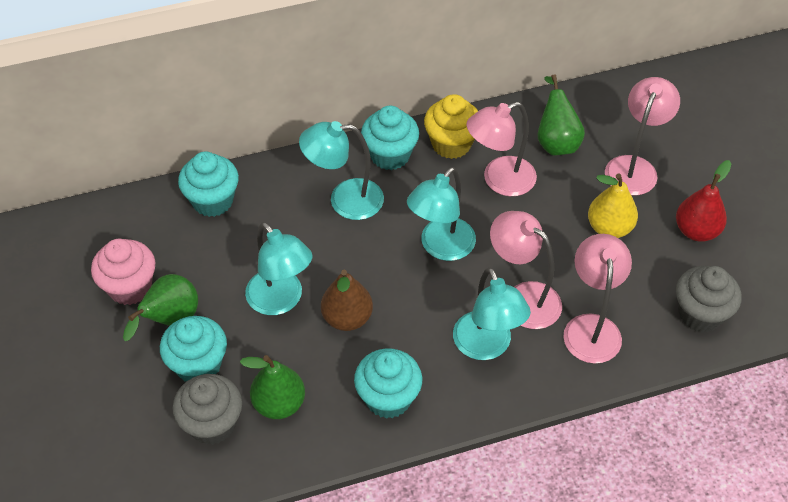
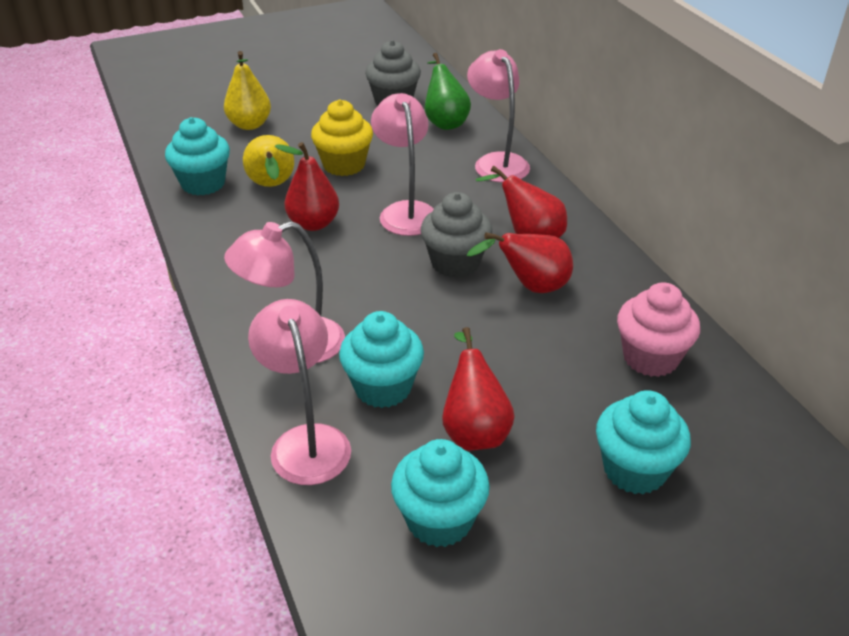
brown pear: [321,270,373,331] = 1 -> none = 0
green pear: [123,274,198,341] [240,355,305,419] [538,74,585,156] = 3 -> [425,53,471,130] = 1
red pear: [676,160,731,242] = 1 -> [275,142,339,231] [442,327,515,451] [467,232,573,293] [476,166,567,238] = 4
turquoise lamp: [245,222,312,315] [299,121,384,220] [407,167,476,261] [453,267,531,360] = 4 -> none = 0
yellow pear: [588,174,638,238] = 1 -> [224,51,271,130] [243,135,294,187] = 2

